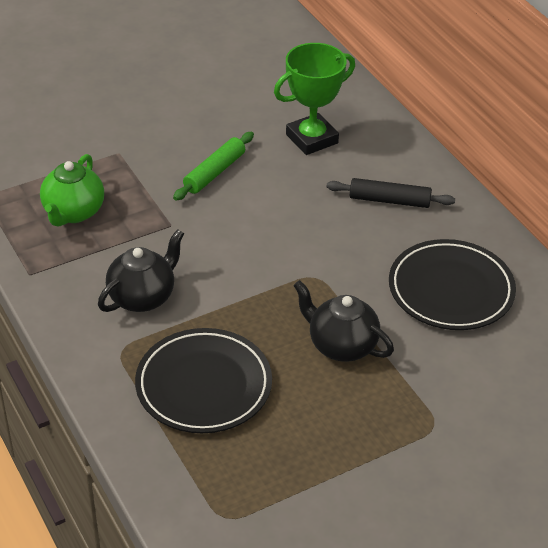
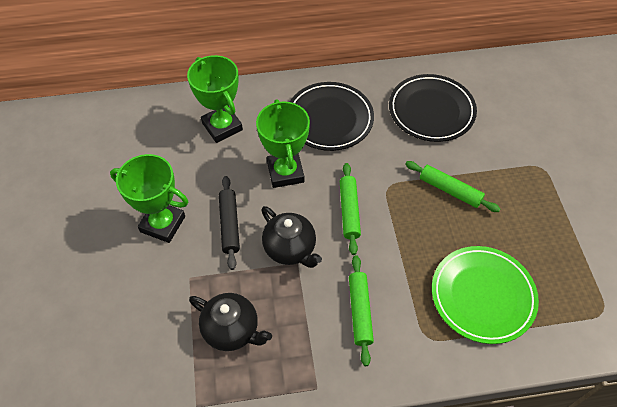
green plate: none = 0 -> [432,246,539,344] = 1
green rolling pin: [173,132,254,200] = 1 -> [340,163,361,255] [349,255,374,366] [405,161,500,212] = 3
green teapot: [40,154,104,227] = 1 -> none = 0
green trophy: [274,43,355,155] = 1 -> [110,154,188,243] [187,55,243,143] [256,99,310,188] = 3

